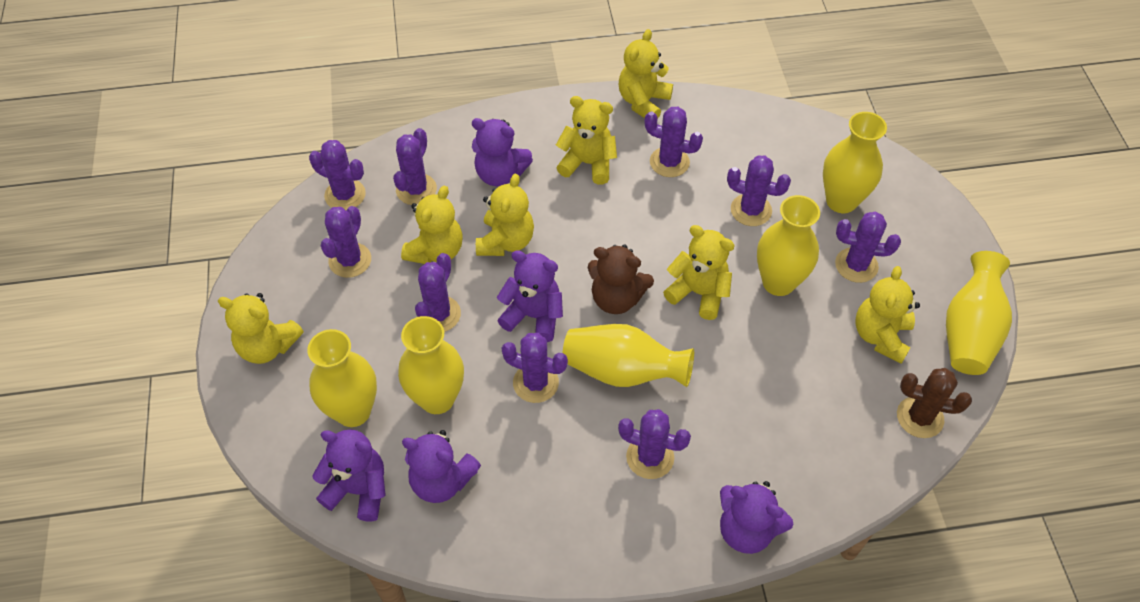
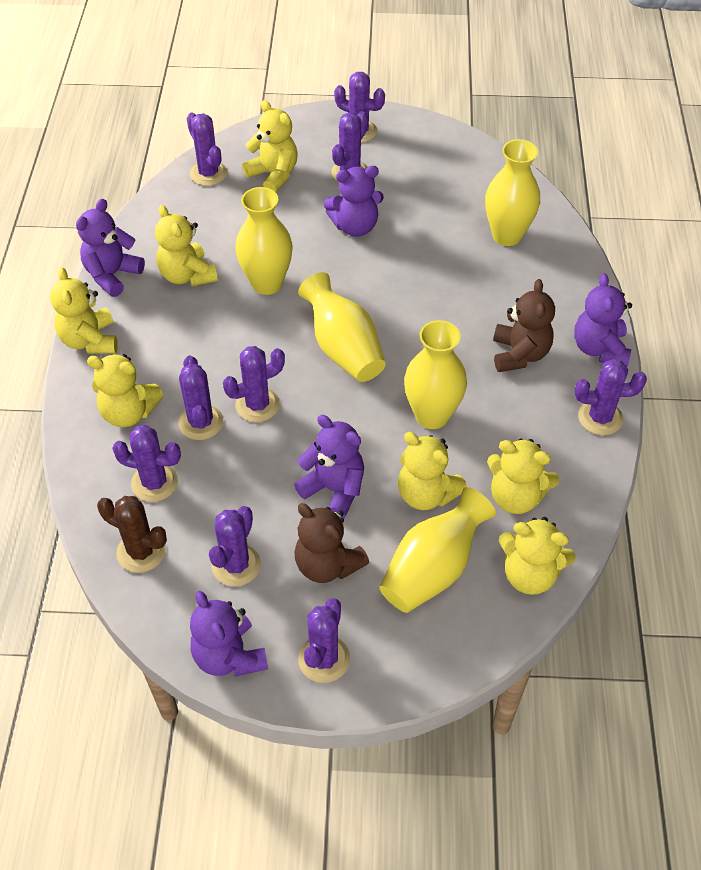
brown teddy bear: [587,245,654,314] = 1 -> [295,503,369,583] [493,279,555,372] = 2
yellow vase: [307,329,377,427] [398,316,464,414] [563,324,694,387] [757,195,820,296] [823,112,887,213] [946,251,1012,375] = 6 -> [235,187,293,295] [298,272,386,382] [379,487,496,613] [404,320,467,429] [485,139,540,246] = 5

